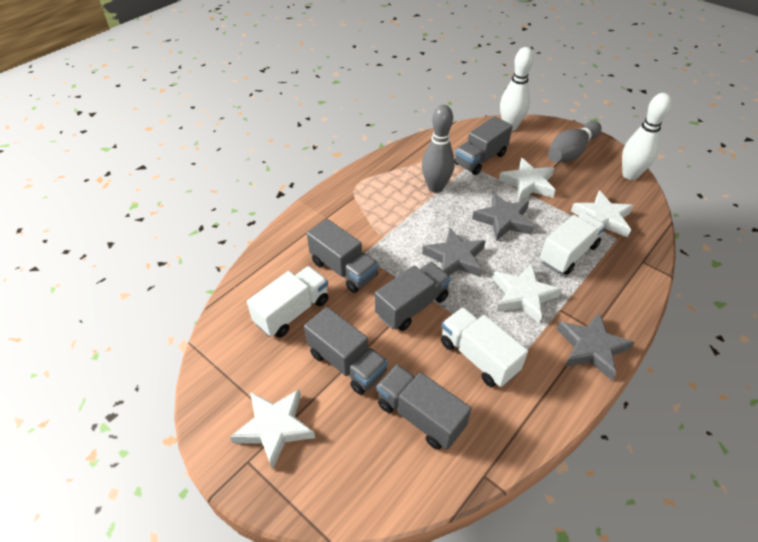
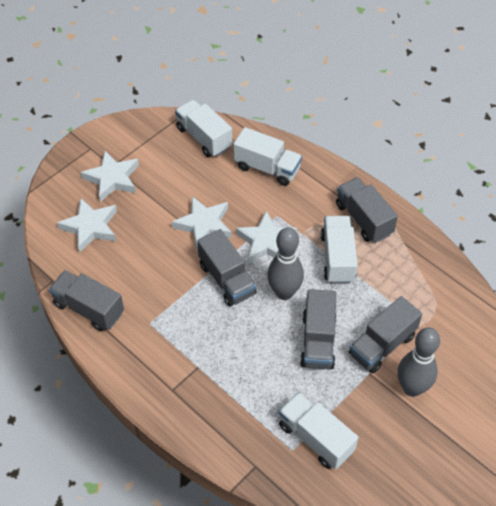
grey star: [422,228,485,277] [472,192,534,241] [557,312,635,380] = 3 -> none = 0
white bowling pin: [500,47,534,131] [622,93,672,180] = 2 -> none = 0
white truck: [247,266,328,338] [441,307,528,387] [540,213,606,275] = 3 -> [175,100,232,157] [234,127,302,186] [279,392,358,470] [321,216,358,284] = 4

